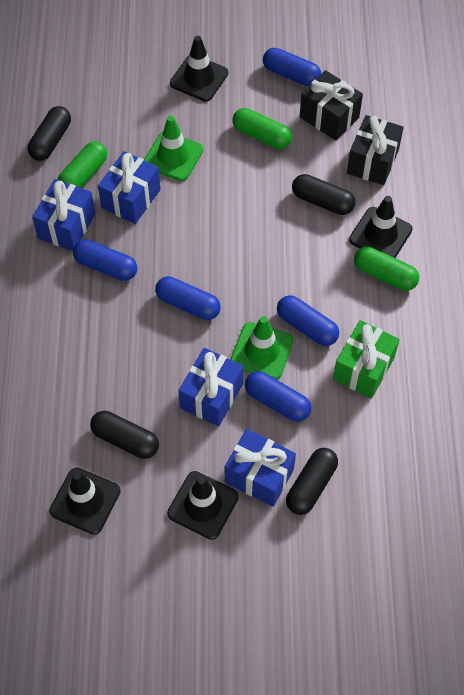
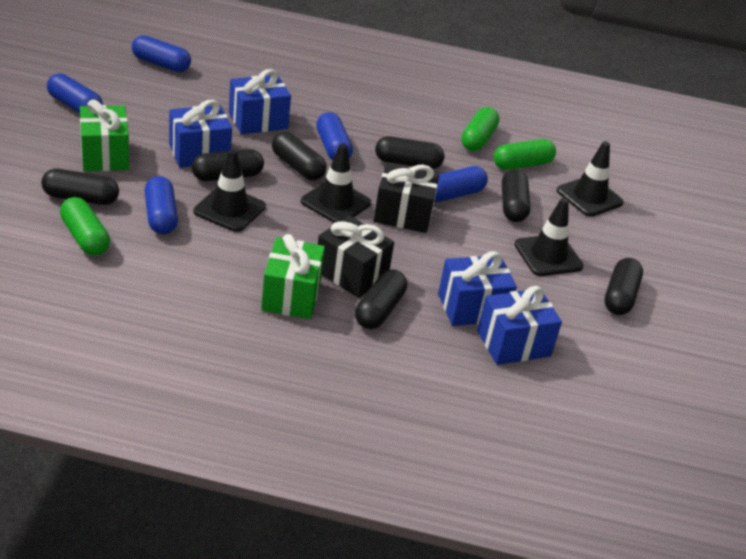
black capsule: [28,106,71,161] [90,411,159,459] [286,448,338,515] [292,174,355,215] = 4 -> [41,169,119,205] [192,149,264,181] [272,132,327,180] [355,269,407,329] [375,136,444,169] [502,169,530,222] [604,258,643,315] = 7
green gift: [333,320,400,399] = 1 -> [80,99,129,171] [261,234,325,319] = 2
green traffic cone: [144,116,203,181] [231,316,294,380] = 2 -> none = 0

